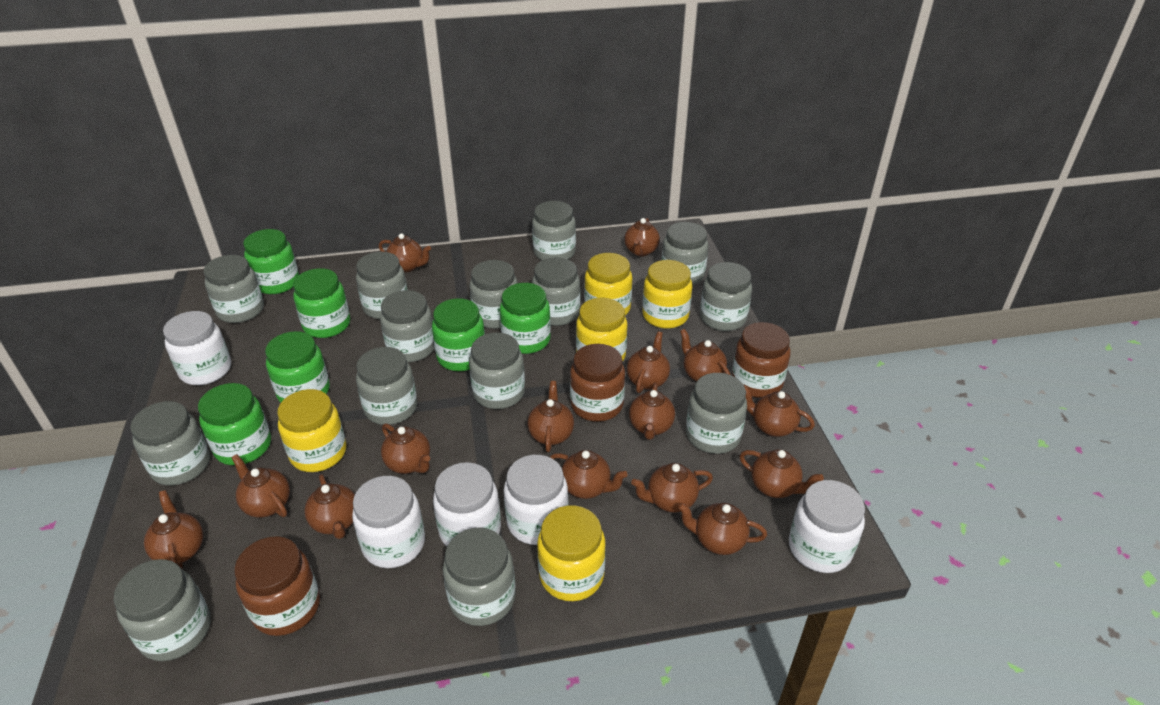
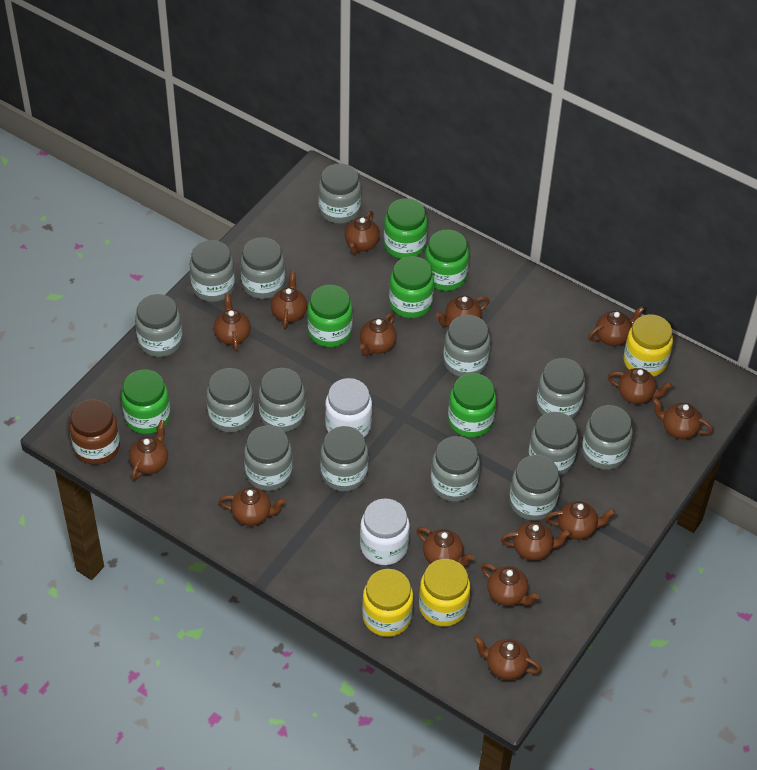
brown jar: [234,536,320,636] [570,344,625,422] [732,322,791,398] = 3 -> [69,399,120,465] = 1
white jar: [163,311,231,385] [352,476,425,568] [433,462,501,546] [504,455,568,545] [789,480,865,573] = 5 -> [325,378,372,437] [360,498,410,565] = 2
yellow jar: [277,389,347,472] [537,505,606,601] [576,298,628,362] [584,253,632,315] [642,260,692,329] = 5 -> [362,569,413,637] [419,559,470,627] [624,314,673,377] = 3

